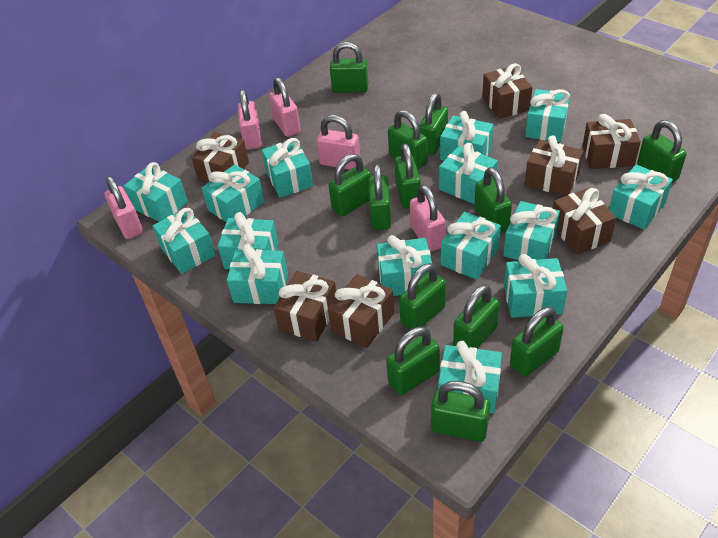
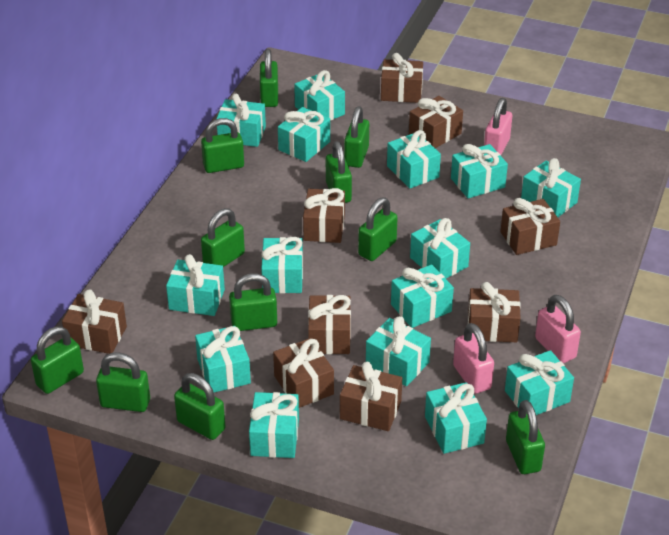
brown gift: [191,132,249,183] [274,271,336,342] [328,274,394,348] [482,63,532,119] [525,135,583,196] [553,188,617,254] [582,114,641,169] = 7 -> [62,289,127,354] [273,338,334,408] [303,188,345,243] [308,295,351,354] [340,362,402,431] [381,53,423,103] [409,96,463,148] [468,282,521,342] [500,198,560,255] = 9
green padlock: [328,154,371,216] [330,42,369,93] [368,164,391,230] [386,327,440,395] [388,110,428,170] [394,143,421,209] [399,263,446,330] [419,92,448,155] [431,381,490,442] [453,284,500,349] [474,167,512,233] [510,307,564,377] [637,120,687,183] = 13 -> [31,326,84,394] [96,353,150,412] [174,373,226,440] [201,118,244,173] [201,208,245,267] [229,273,277,331] [260,49,278,107] [326,141,352,203] [344,106,369,168] [358,197,398,261] [506,400,545,474] = 11
pink padlock: [105,176,143,239] [237,89,262,150] [269,77,301,137] [316,115,360,170] [410,185,446,252] = 5 -> [453,323,494,394] [484,98,512,155] [535,295,581,363] = 3

